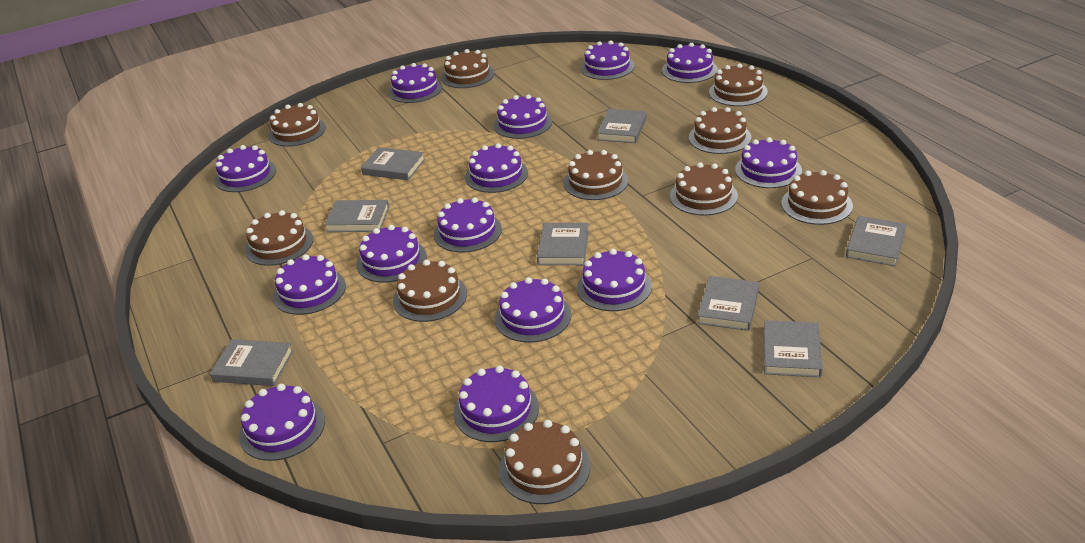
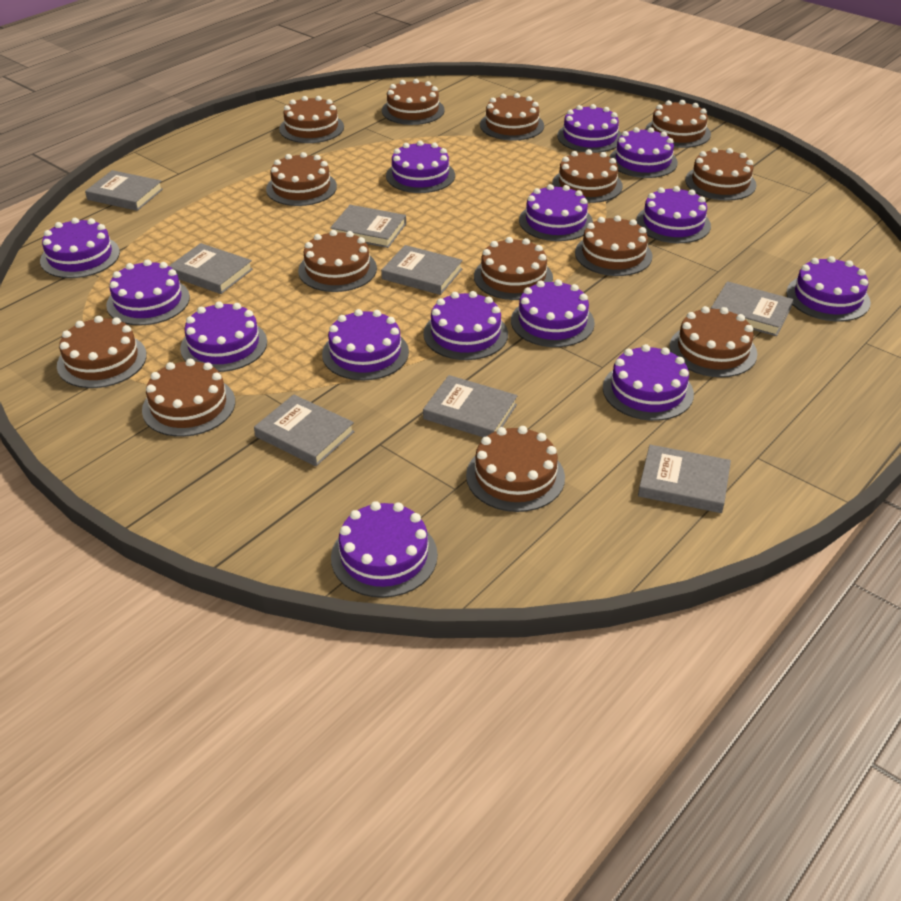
brown cake: [245,210,313,266] [268,103,326,146] [393,260,467,322] [441,49,494,88] [499,420,590,504] [564,150,628,200] [670,162,738,216] [689,107,751,154] [709,64,768,106] [781,170,853,225] = 10 -> [57,316,147,388] [142,359,235,437] [266,152,337,206] [279,96,344,143] [298,230,377,292] [382,79,445,125] [466,426,565,512] [474,237,553,300] [480,93,544,140] [552,149,623,203] [575,215,652,276] [645,100,711,148] [669,306,757,377] [685,147,757,201] = 14

